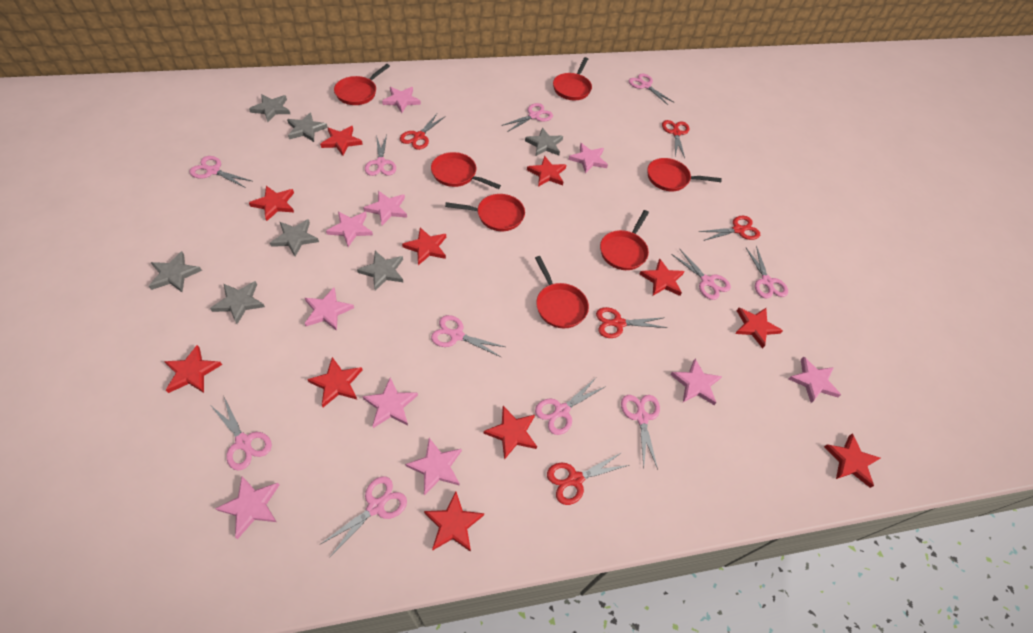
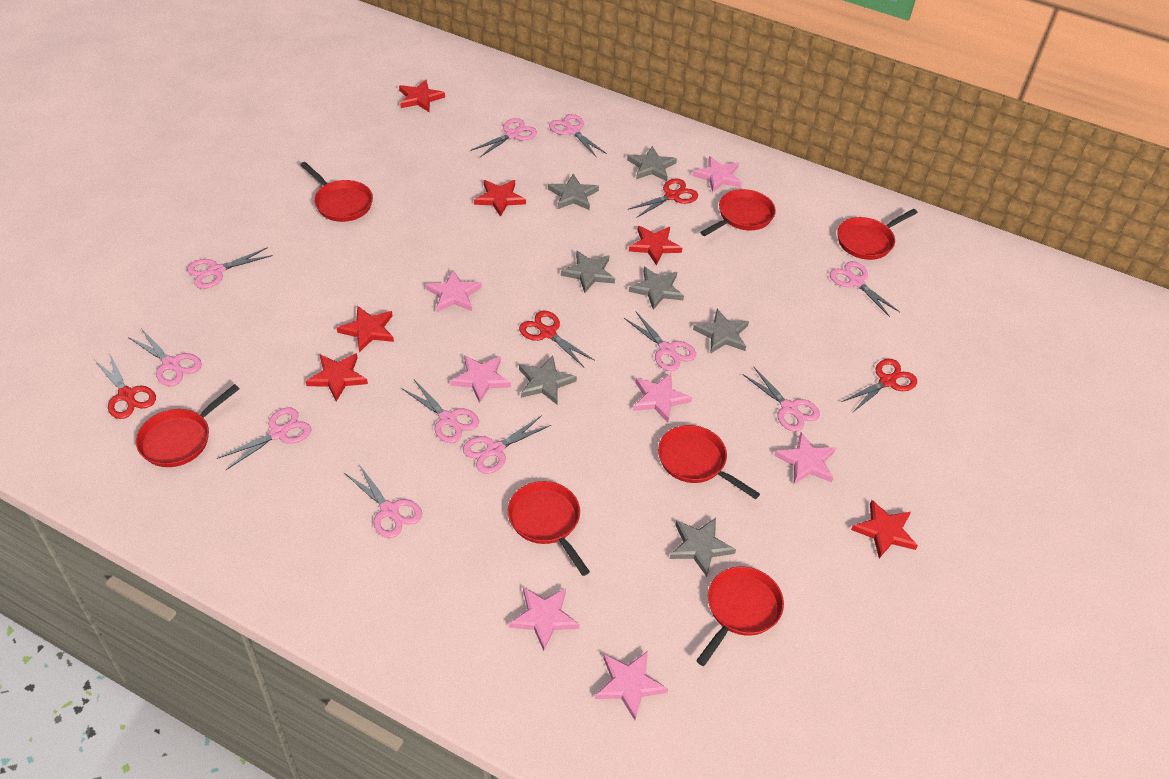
pink star: [215,476,279,539] [305,288,354,331] [326,211,373,247] [362,377,418,428] [363,191,407,225] [382,87,421,113] [405,438,462,496] [568,143,608,173] [670,359,722,405] [789,356,841,403] = 10 -> [425,270,482,312] [450,355,511,403] [509,587,580,651] [595,651,668,720] [633,373,692,423] [693,156,742,193] [774,432,836,484] = 7
red scissors: [400,114,446,150] [547,453,629,505] [596,307,668,338] [662,120,690,158] [699,216,760,241] = 5 -> [95,353,156,419] [519,311,595,367] [628,179,698,218] [842,359,917,412] = 4
red star: [164,345,222,393] [249,186,294,221] [307,357,363,407] [320,126,363,156] [402,227,446,265] [424,491,484,552] [484,406,537,460] [527,156,566,187] [639,259,685,296] [735,308,783,349] [824,433,880,488] = 11 -> [306,353,368,401] [337,306,394,352] [399,80,445,112] [474,180,526,217] [629,226,682,265] [851,500,918,558] = 6

